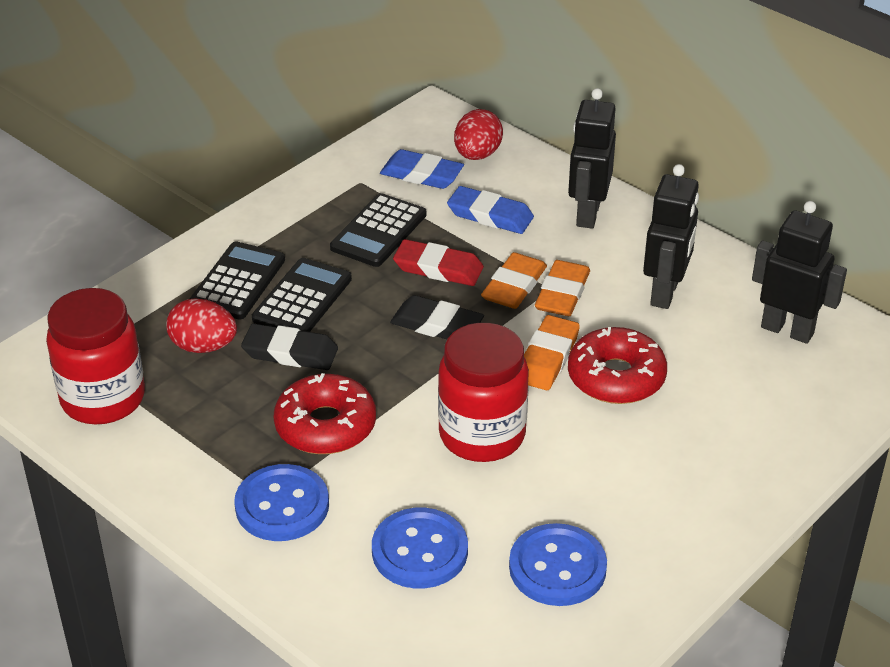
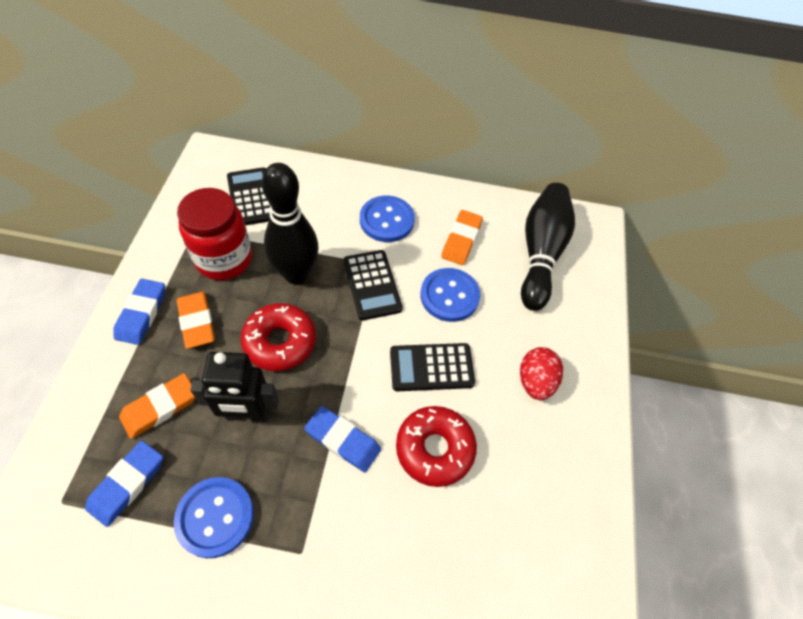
black bowling pin: none = 0 -> [262,163,319,284] [521,183,575,311] = 2
black eraser: [241,324,338,370] [390,295,484,339] = 2 -> none = 0
black robot: [568,88,616,229] [643,164,699,309] [752,201,847,344] = 3 -> [190,352,279,422] = 1
blue eraser: [380,149,464,189] [447,186,534,234] = 2 -> [85,441,163,527] [113,279,165,345] [304,406,381,472] = 3
red egg: [166,298,237,353] [454,109,503,160] = 2 -> [520,347,563,400] = 1
red eraser: [393,239,484,286] = 1 -> none = 0
red jar: [46,288,145,424] [438,323,529,462] = 2 -> [177,188,252,280] = 1

